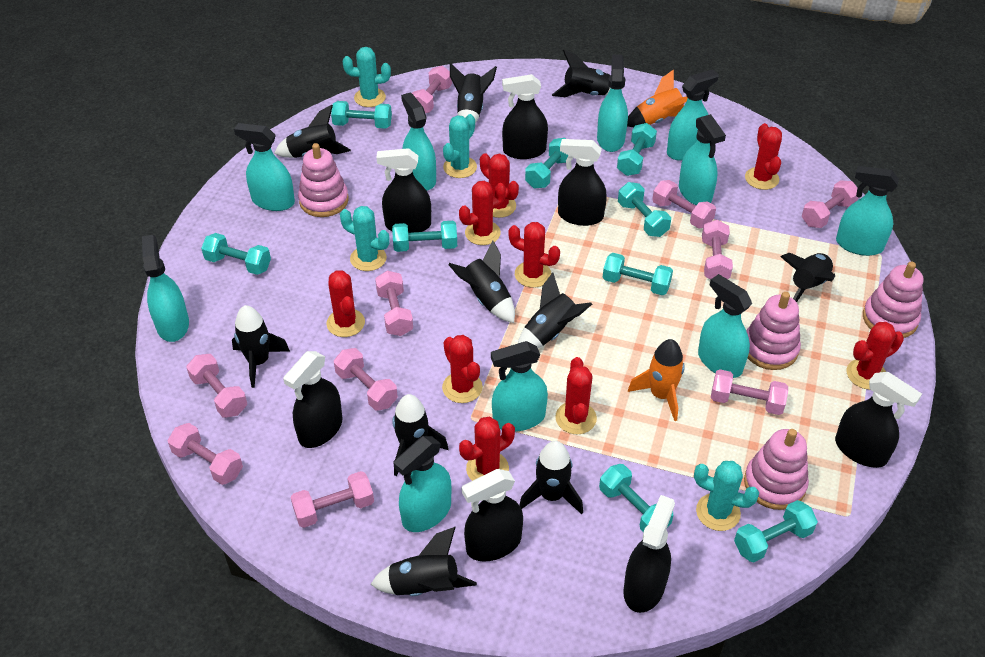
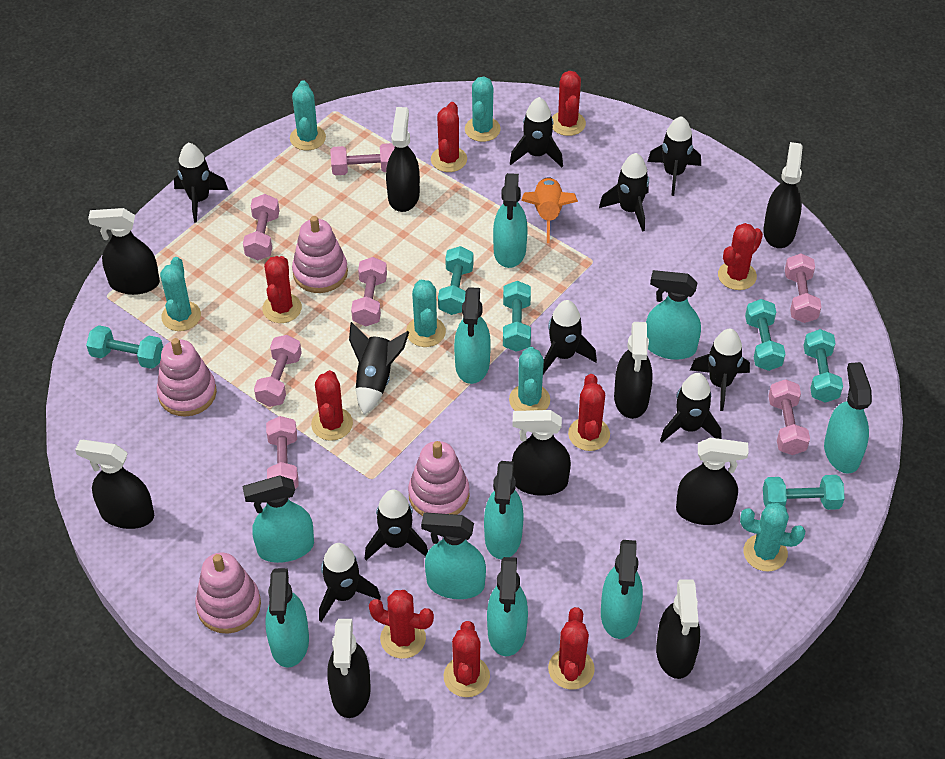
black spray bottle: [283,351,343,448] [377,148,431,233] [462,469,523,562] [502,74,548,159] [558,139,607,226] [623,495,675,613] [835,372,922,468] = 7 -> [75,440,154,529] [88,208,160,295] [327,619,371,718] [386,107,420,212] [512,410,571,496] [614,322,653,419] [656,579,700,679] [676,438,748,525] [763,142,803,248] = 9
orange rocket: [627,69,688,127] [628,339,685,421] = 2 -> [521,177,578,243] = 1
pink dumbbell: [168,423,243,485] [186,354,247,418] [290,471,374,528] [334,348,398,411] [375,271,413,336] [412,66,452,113] [652,180,716,228] [702,220,733,279] [711,369,788,415] [802,180,858,228] = 10 -> [243,194,279,260] [254,335,302,407] [266,416,299,489] [331,143,395,175] [351,257,387,326] [768,379,810,455] [785,254,821,323] = 7
turquoise cactus: [340,206,390,271] [343,47,391,107] [443,114,477,178] [694,461,759,531] = 4 -> [160,257,201,331] [290,80,326,150] [406,279,446,347] [465,76,501,142] [509,347,550,411] [740,503,805,572] = 6
turquoise dumbbell: [201,233,271,275] [331,101,392,129] [392,221,457,252] [525,138,569,188] [599,464,673,532] [603,253,673,296] [617,123,657,176] [618,182,671,237] [734,500,818,563] = 9 -> [86,325,163,369] [438,246,474,315] [503,281,531,352] [745,299,785,371] [763,475,845,510] [803,329,843,403] = 6

